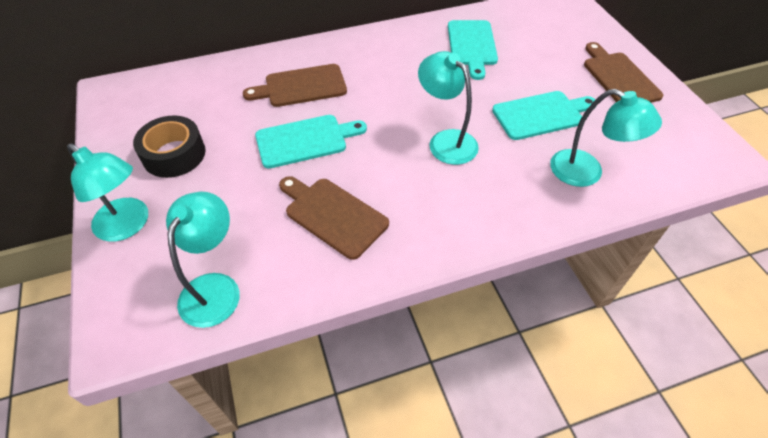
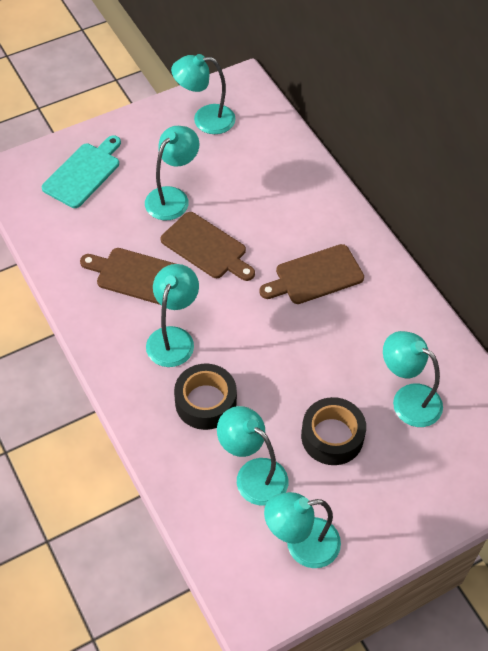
black tape: [133,115,206,178] = 1 -> [174,363,237,430] [301,397,366,465] = 2
turquoise cutting board: [255,115,367,169] [448,20,498,80] [492,91,596,140] = 3 -> [42,136,121,208] = 1
turquoise lamp: [67,143,148,242] [166,192,240,328] [418,51,479,165] [550,89,662,187] = 4 -> [145,126,199,220] [146,264,199,367] [171,54,236,134] [217,406,288,506] [264,492,341,568] [383,331,443,427] = 6

